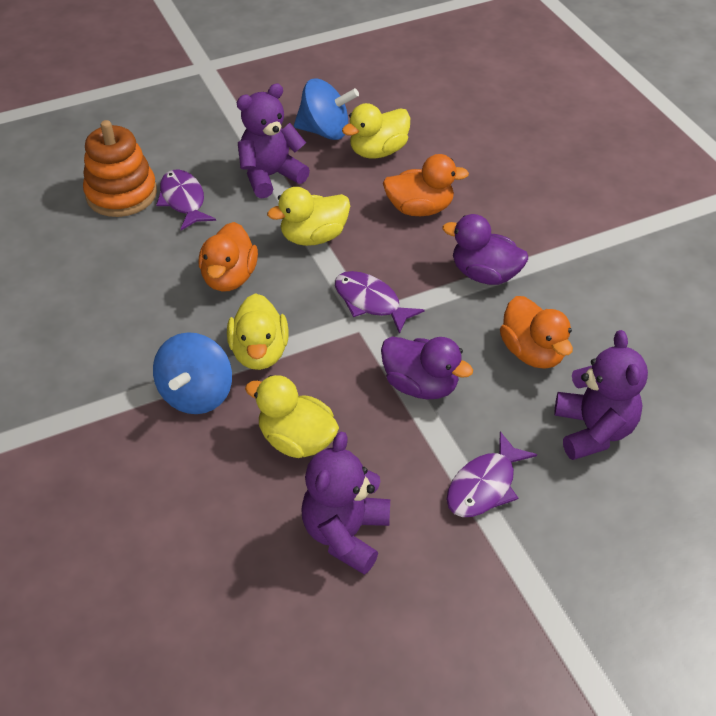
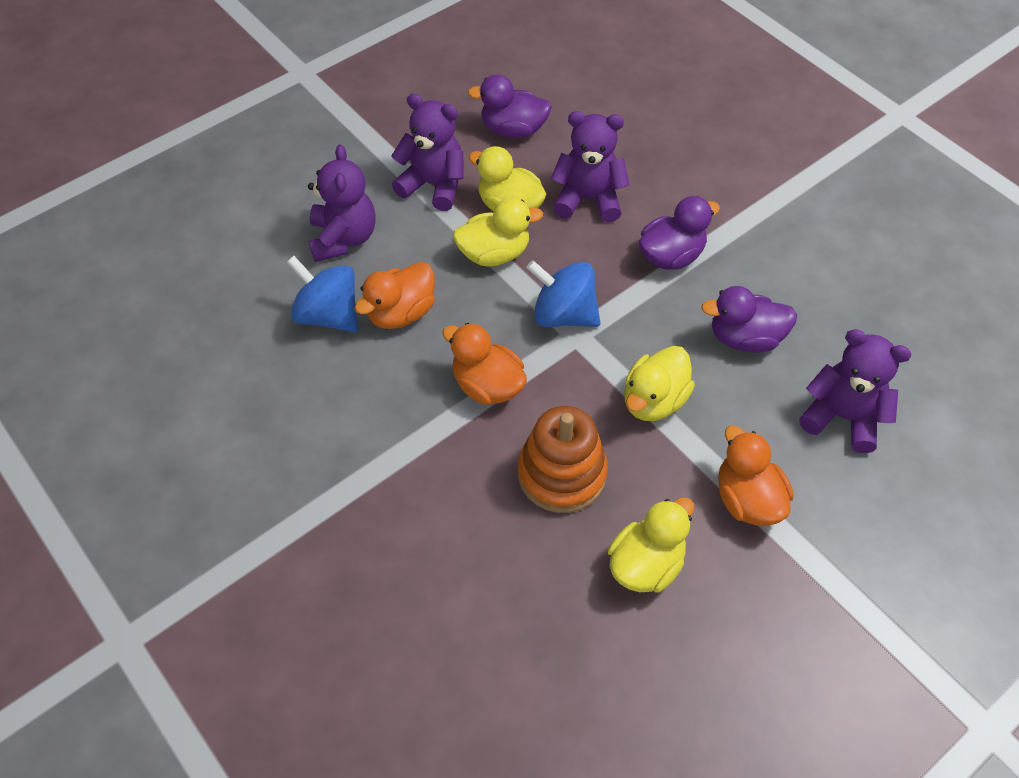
purple duck: [381,336,473,399] [442,214,528,285] = 2 -> [468,74,552,138] [639,196,720,270] [701,286,797,353] = 3
purple fish: [156,169,216,230] [335,271,425,334] [447,432,537,517] = 3 -> none = 0
purple teddy bear: [237,83,310,199] [301,432,390,575] [554,330,648,460] = 3 -> [308,144,376,262] [391,94,464,211] [551,111,630,222] [799,329,911,453] = 4

